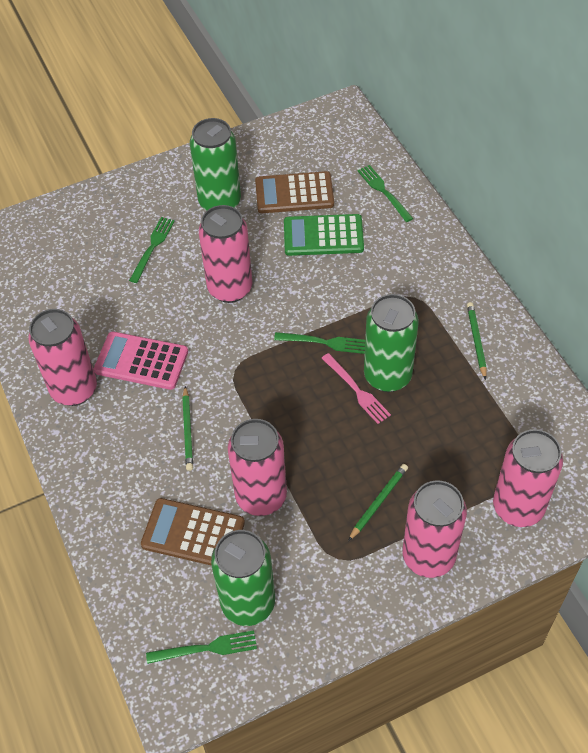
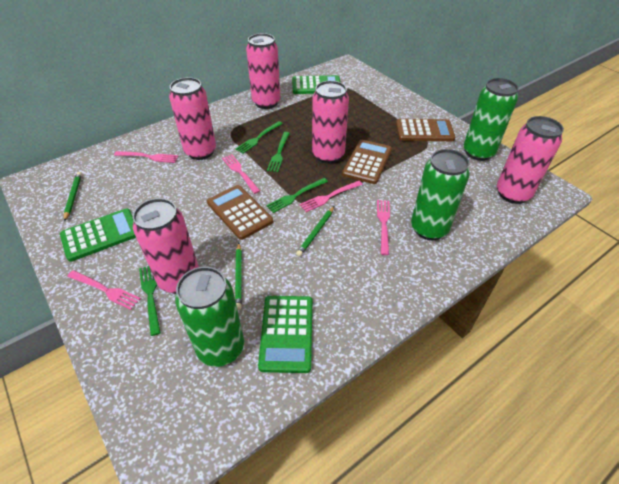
brown calculator: [141,498,245,566] [255,171,334,213] = 2 -> [207,185,273,240] [342,140,392,184] [396,119,455,141] = 3
green calculator: [284,214,364,256] = 1 -> [60,209,136,262] [258,296,312,373] [292,75,340,94] = 3
pink calculator: [94,331,188,390] = 1 -> none = 0
pink fork: [321,353,391,424] = 1 -> [67,270,141,310] [114,151,178,163] [222,155,260,194] [299,181,363,212] [377,200,390,255] = 5

